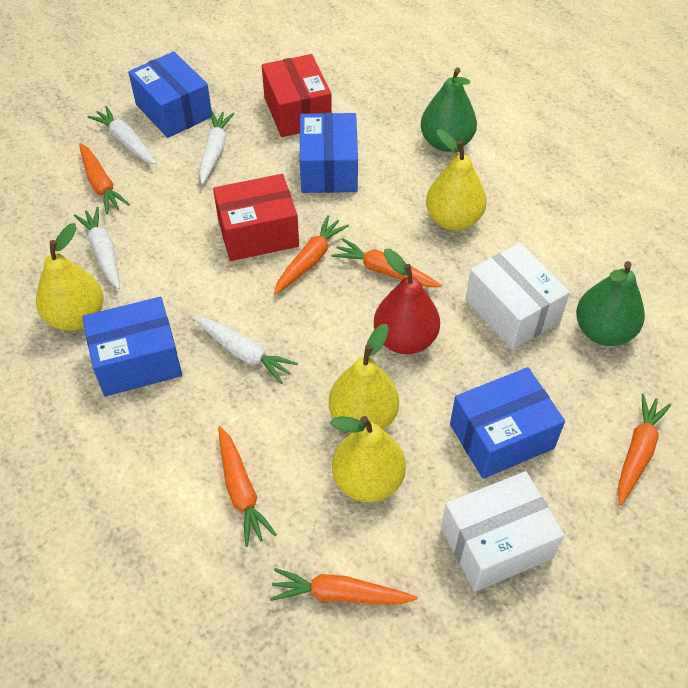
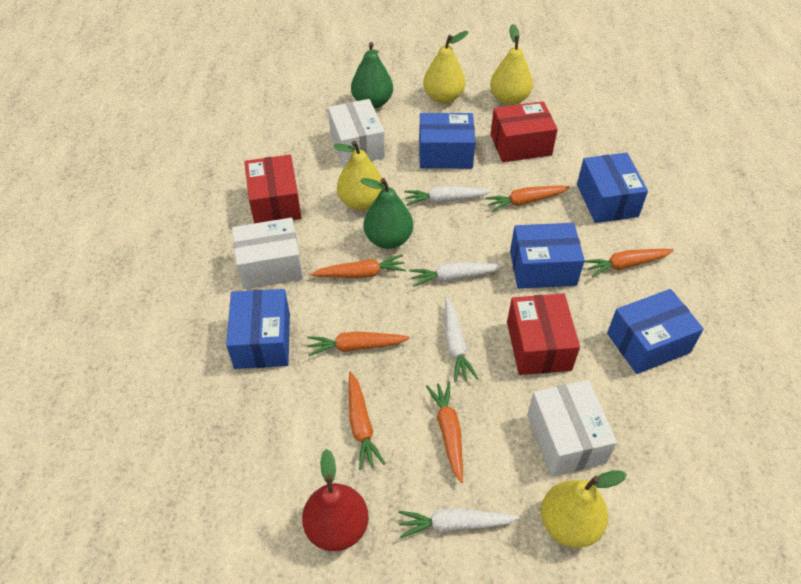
blue box: [82,297,182,396] [128,51,212,138] [300,113,358,193] [450,367,565,479] = 4 -> [226,289,290,369] [419,113,476,169] [510,223,585,289] [577,153,648,223] [607,289,704,374] = 5
red box: [213,174,299,261] [262,54,332,137] = 2 -> [245,155,301,223] [491,101,558,162] [507,293,580,375] = 3
white box: [441,471,564,592] [466,243,570,350] = 2 -> [232,218,303,289] [328,99,385,166] [527,380,617,476] = 3

